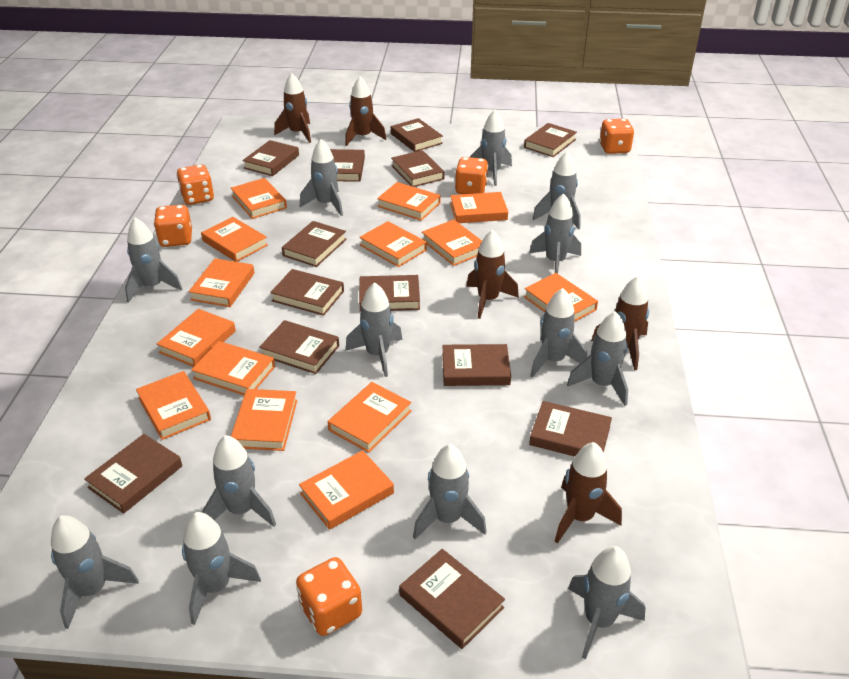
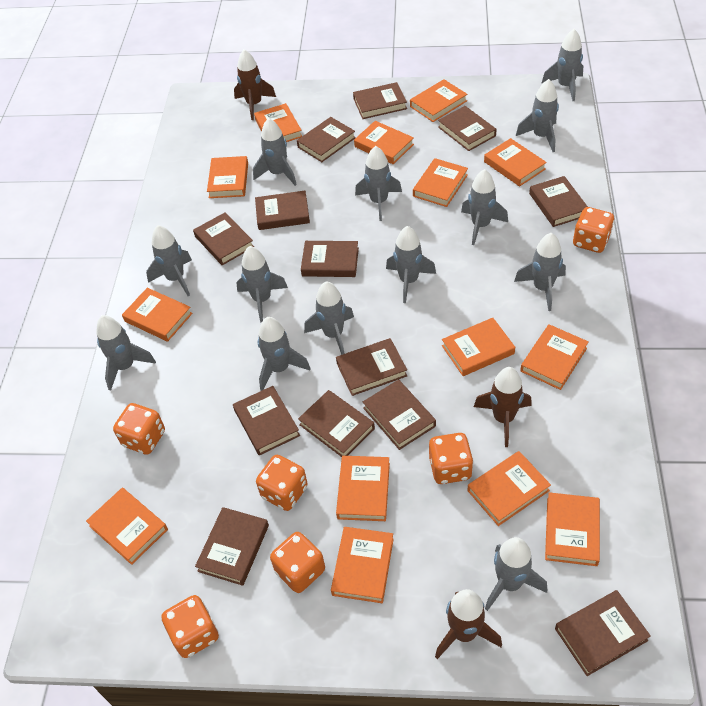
brown rocket: [274,73,311,143] [345,77,386,146] [466,230,519,319] [555,442,622,544] [591,276,649,370] = 5 -> [234,49,276,120] [435,589,502,659] [474,367,532,447] = 3
orange dice: [154,205,192,247] [176,164,214,205] [296,557,362,636] [455,157,488,194] [599,119,634,154] = 5 -> [113,403,165,455] [161,595,219,658] [256,455,308,511] [270,532,325,593] [429,433,473,484] [573,207,614,253] = 6

